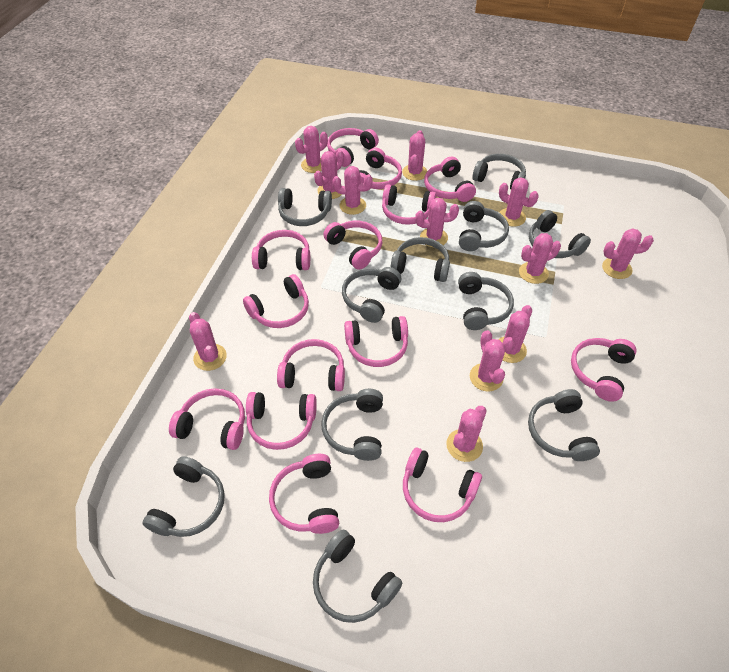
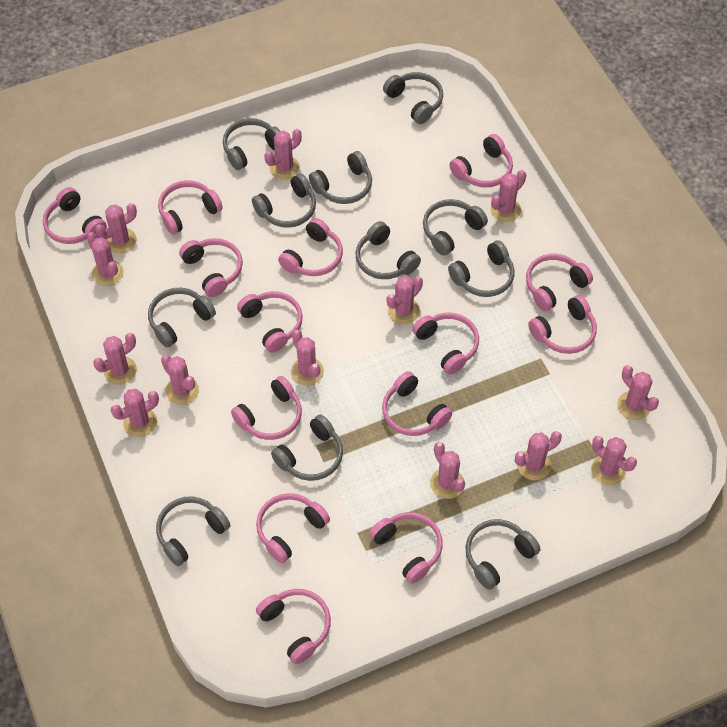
pink cactus: [189,312,227,371] [295,126,328,173] [314,150,344,199] [332,166,373,215] [402,130,427,181] [415,198,459,247] [446,406,487,462] [470,330,505,392] [498,305,532,363] [499,177,539,227] [519,233,561,284] [602,228,654,279] = 12 -> [87,232,124,286] [93,333,137,384] [95,203,137,253] [111,389,159,437] [161,355,199,405] [264,129,302,179] [291,330,324,386] [387,276,423,324] [430,442,465,499] [490,170,526,222] [515,431,562,480] [591,436,637,485] [617,365,659,420] = 13

